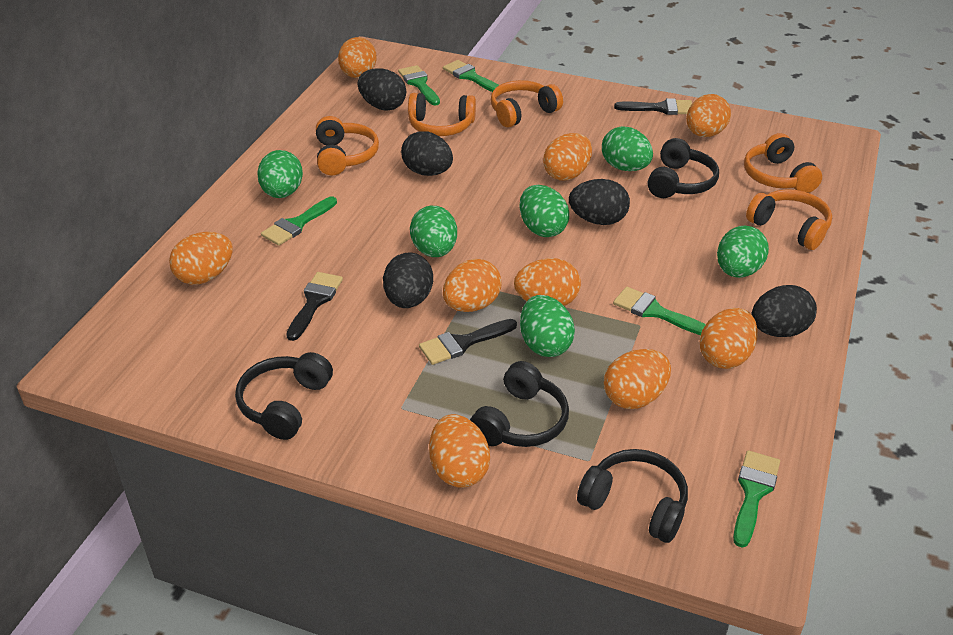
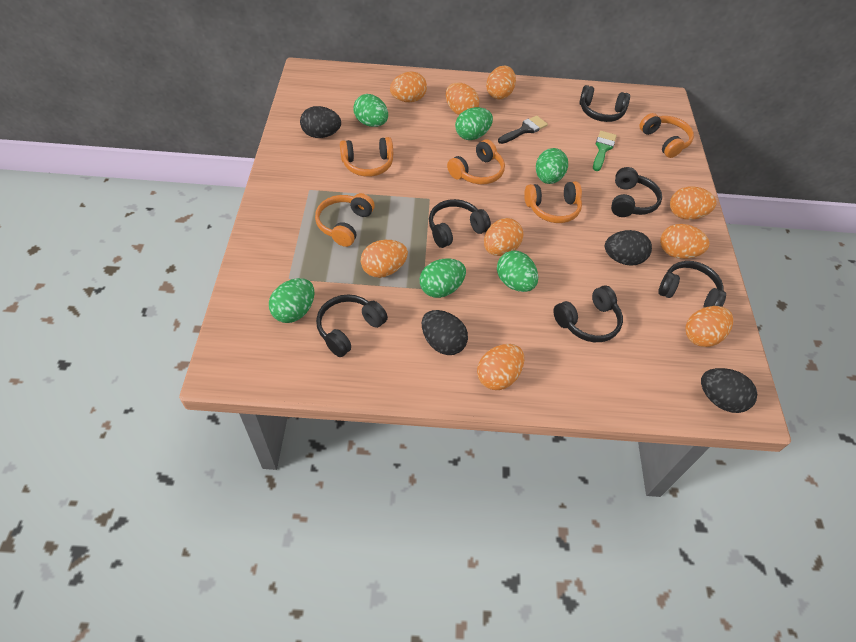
black brush: [286,272,343,341] [419,319,517,365] [614,98,692,115] = 3 -> [498,116,548,144] = 1
black egg: [358,69,406,111] [383,252,433,308] [401,131,453,176] [569,179,630,225] [751,285,817,337] = 5 -> [300,106,341,138] [422,310,468,355] [605,230,652,266] [701,368,757,413] = 4
black headphones: [235,352,333,440] [470,361,569,447] [577,449,688,543] [647,138,719,198] = 4 -> [316,294,388,357] [429,199,491,248] [553,286,623,342] [579,85,630,122] [611,167,662,217] [658,261,726,308] = 6
green brush: [261,197,337,246] [398,65,440,106] [443,60,499,92] [613,287,706,335] [733,450,780,547] = 5 -> [593,131,617,171] = 1

